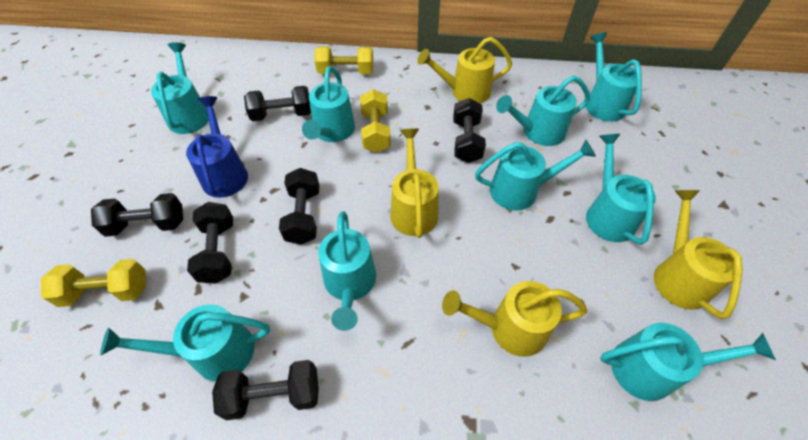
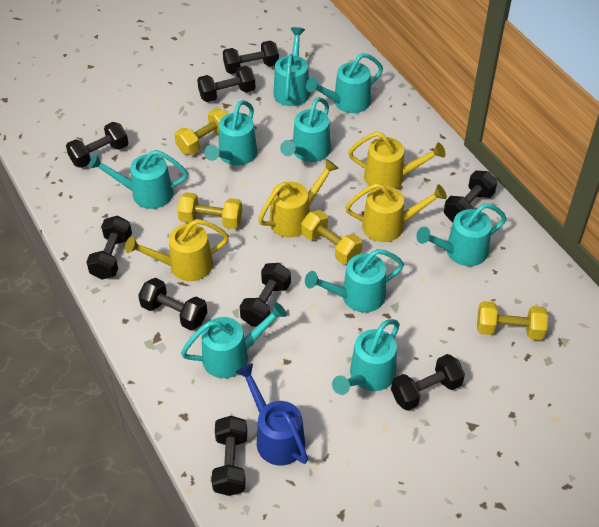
black dumbbell: [91,193,183,237] [187,202,233,284] [212,360,319,421] [244,86,311,121] [279,168,319,245] [453,98,486,163] = 6 -> [66,122,128,168] [86,216,132,280] [138,278,207,330] [197,66,256,102] [212,416,247,496] [223,40,279,74] [240,263,291,326] [391,354,465,411] [444,171,497,223] = 9
yellow dumbbell: [41,259,146,307] [315,47,373,74] [360,89,391,153] = 3 -> [175,108,228,155] [177,192,242,229] [301,210,363,264] [477,301,548,340] = 4

